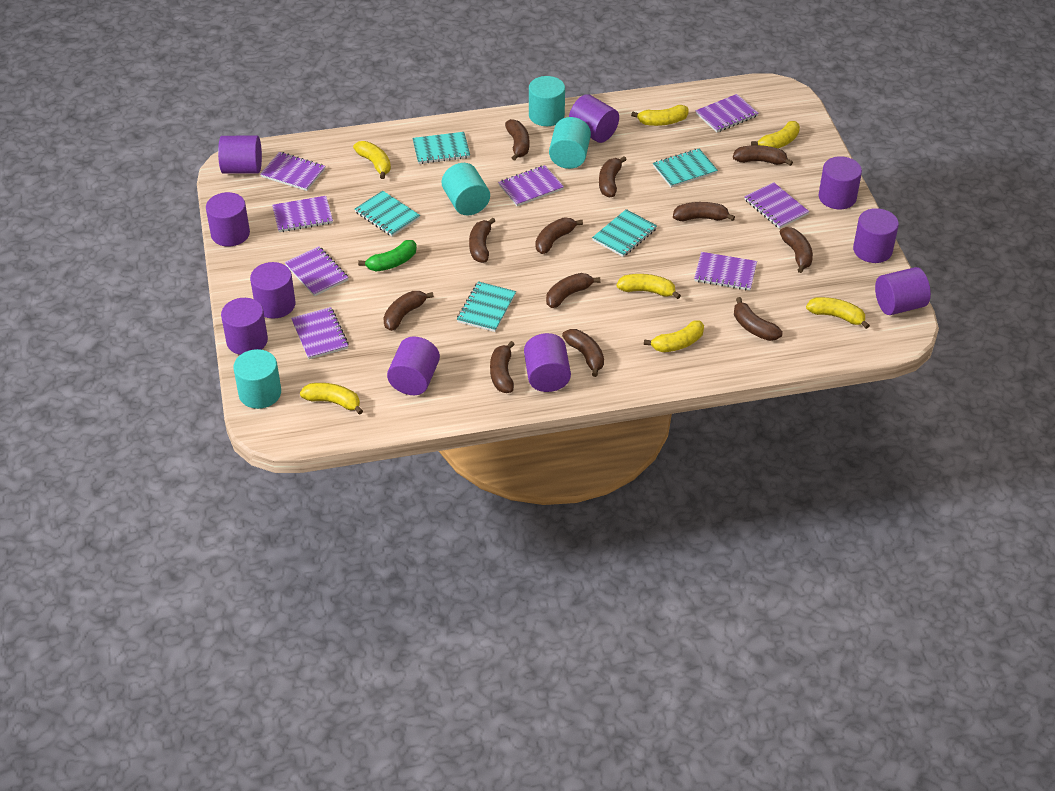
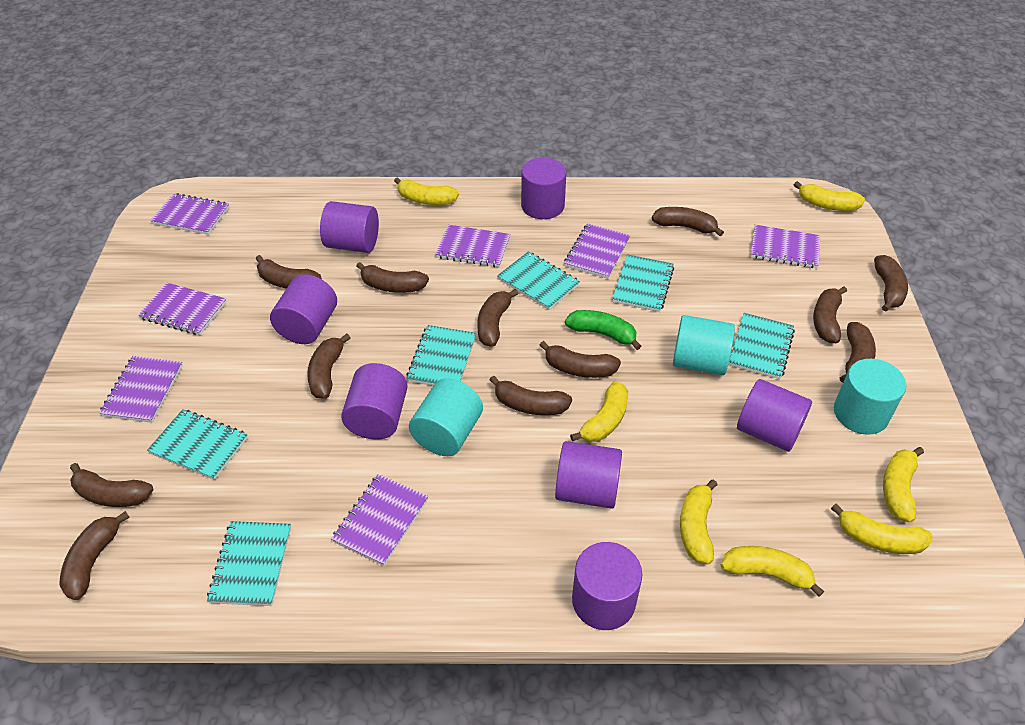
purple cylinder: [206,192,250,246] [218,136,262,174] [221,298,268,355] [250,262,295,319] [387,337,440,395] [524,333,571,392] [569,94,619,143] [818,156,862,209] [853,208,899,263] [875,267,931,315] = 10 -> [270,274,337,344] [320,201,379,253] [341,363,408,440] [521,158,566,219] [555,441,622,509] [572,542,642,630] [737,379,812,452] = 7
purple notebook: [260,152,326,191] [272,196,333,232] [285,246,349,296] [291,307,349,359] [498,165,564,206] [694,252,757,291] [696,94,759,132] [744,182,809,229] = 8 -> [99,356,183,423] [138,283,227,335] [150,193,230,235] [331,474,428,566] [435,225,510,267] [564,223,631,279] [751,225,820,268] = 7
turquoise cylinder: [233,349,281,409] [442,163,490,216] [529,76,565,126] [549,117,591,169] = 4 -> [409,378,483,456] [673,315,735,375] [834,359,906,435] = 3
turquoise notebook: [355,191,420,237] [412,132,470,164] [457,281,516,332] [592,209,657,257] [653,149,718,188] = 5 -> [147,409,248,480] [207,521,291,606] [406,325,476,386] [497,252,580,310] [612,254,674,312] [729,313,795,379] = 6

